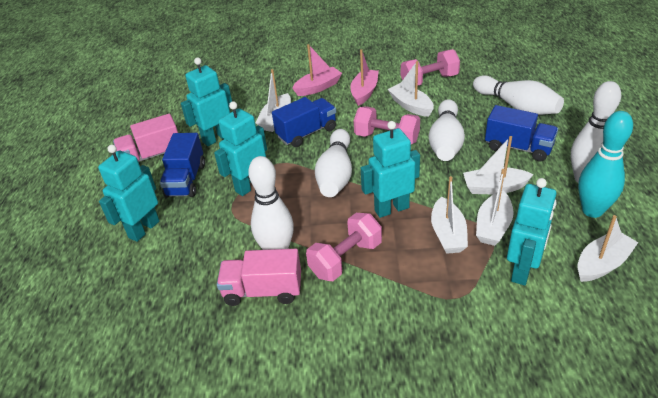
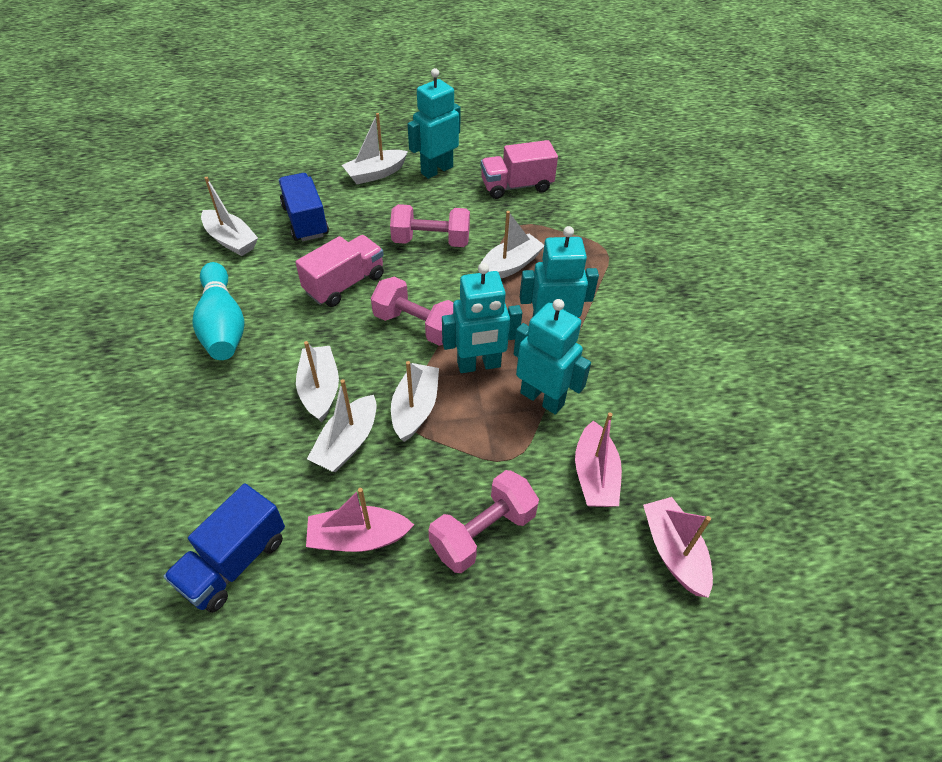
blue truck: [160,133,205,197] [272,97,336,147] [485,105,558,162] = 3 -> [163,483,285,613] [278,173,329,241] = 2
pink boat: [292,44,342,96] [350,49,379,106] = 2 -> [306,488,414,552] [575,412,622,507] [643,497,713,598] = 3
turquoise robot: [98,145,159,242] [181,58,232,146] [214,101,267,196] [361,121,420,218] [507,178,557,285] = 5 -> [408,68,461,179] [442,263,522,373] [514,299,591,415] [520,226,599,317] = 4
white bowling pin: [248,156,294,250] [315,129,352,197] [428,99,465,161] [473,75,564,115] [571,81,621,183] = 5 -> none = 0

